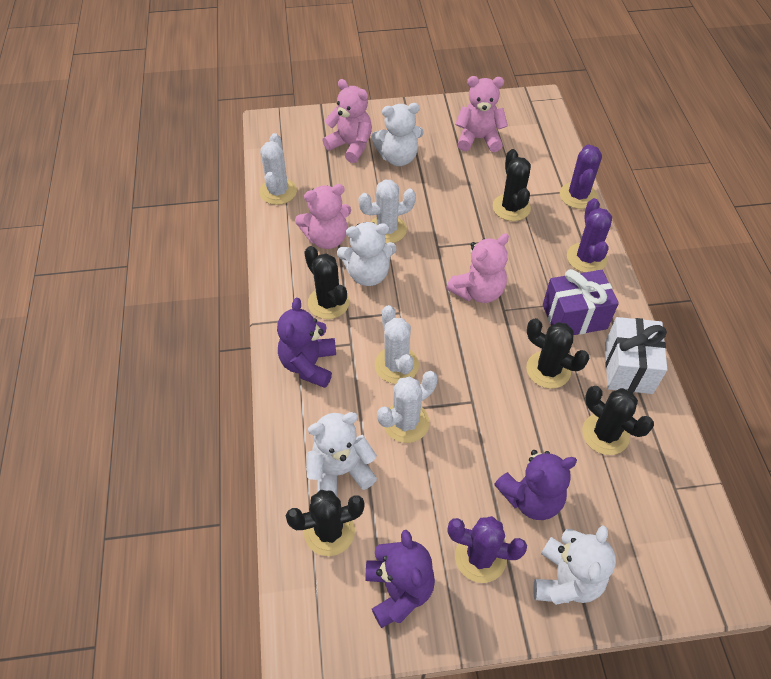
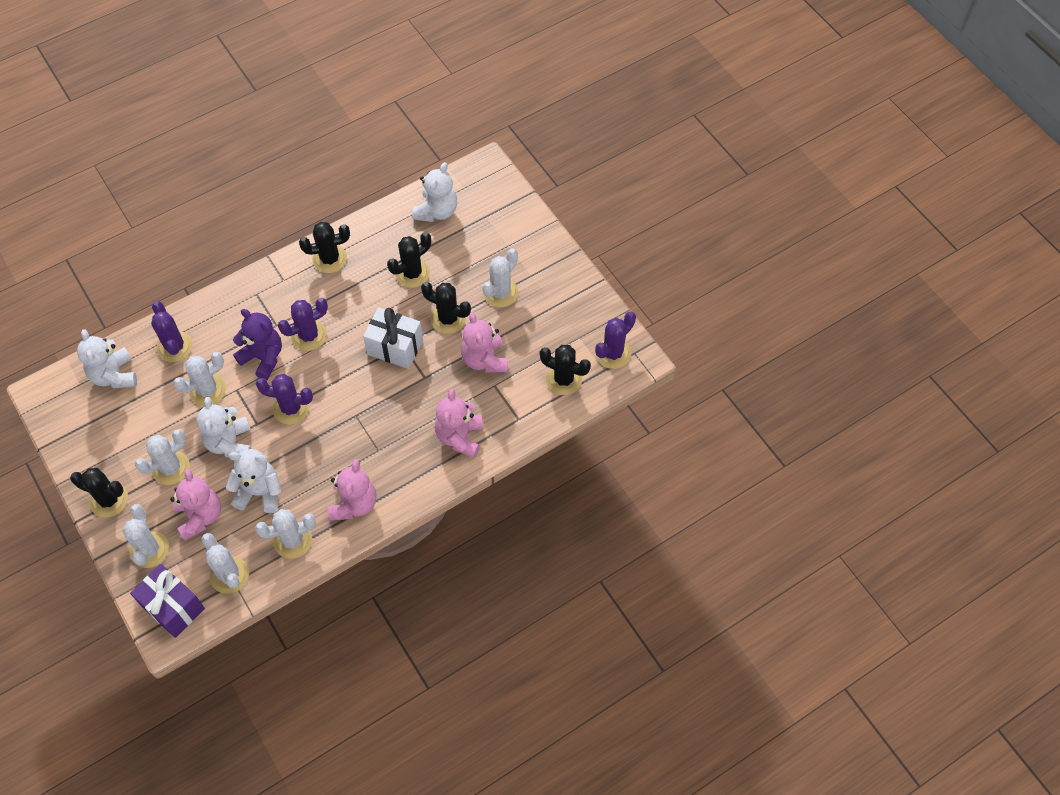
purple cactus: [447,516,527,583] [560,144,602,209] [567,198,612,272] = 3 -> [151,301,193,362] [256,374,313,424] [278,298,328,351] [595,311,636,369] = 4
purple teddy bear: [277,298,336,388] [365,530,435,628] [494,450,577,520] = 3 -> [233,309,282,380] = 1
white cactus: [259,133,297,205] [359,180,416,244] [375,305,419,384] [377,371,437,443] = 4 -> [123,504,169,568] [135,429,190,485] [173,352,226,406] [201,533,249,594] [255,509,316,559] [482,249,518,307] = 6

